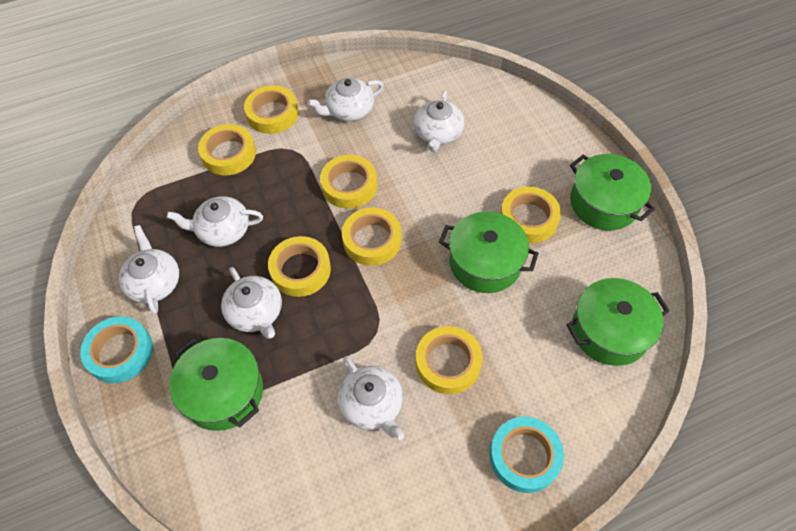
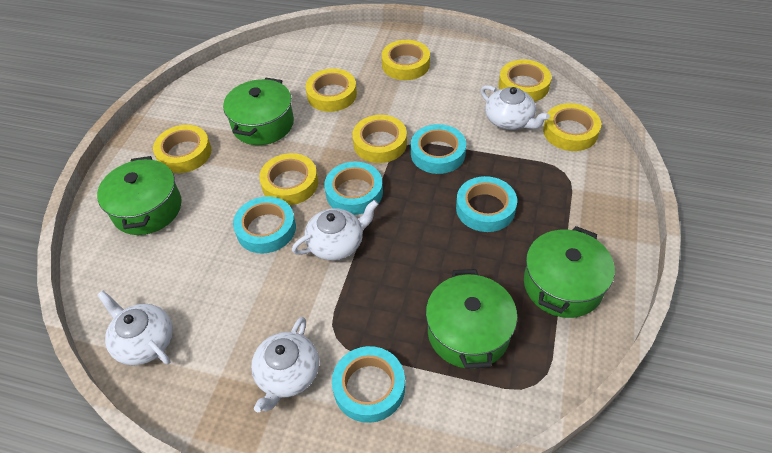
turquoise tape: [80,316,153,383] [489,417,564,493] = 2 -> [233,196,296,253] [324,162,383,215] [332,346,405,423] [411,124,466,174] [456,176,517,232] = 5
white teapot: [119,225,179,314] [167,196,263,247] [221,267,282,339] [307,78,384,121] [338,356,404,440] [414,90,464,152] = 6 -> [97,290,173,365] [251,317,319,412] [292,200,378,260] [481,85,550,130] = 4

